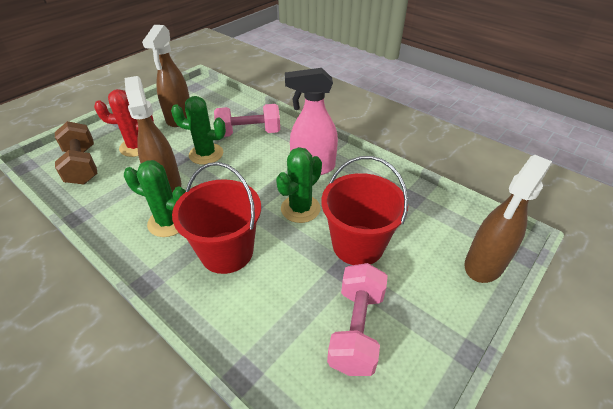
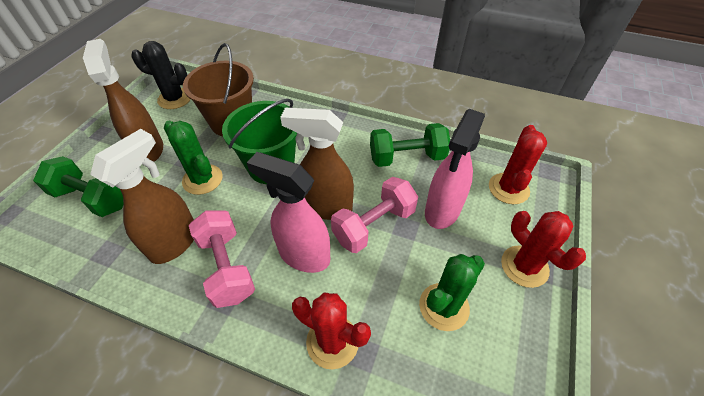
black cactus: none = 0 -> [131,41,191,109] = 1
brown bucket: none = 0 -> [183,43,254,136] = 1
brown dumbbell: [55,121,98,184] = 1 -> none = 0
green bucket: none = 0 -> [222,99,297,184] = 1
green cactus: [124,160,186,237] [171,96,226,165] [276,147,322,223] = 3 -> [164,120,223,195] [419,254,485,331] = 2
green dumbbell: none = 0 -> [33,156,124,217] [370,123,450,167] = 2
pink spray bottle: [285,68,338,175] = 1 -> [247,152,330,273] [425,109,485,229] = 2
red bucket: [172,162,261,274] [321,156,408,265] = 2 -> none = 0
red cactus: [94,89,154,157] = 1 -> [292,293,371,369] [489,125,547,204] [501,211,586,288] = 3

